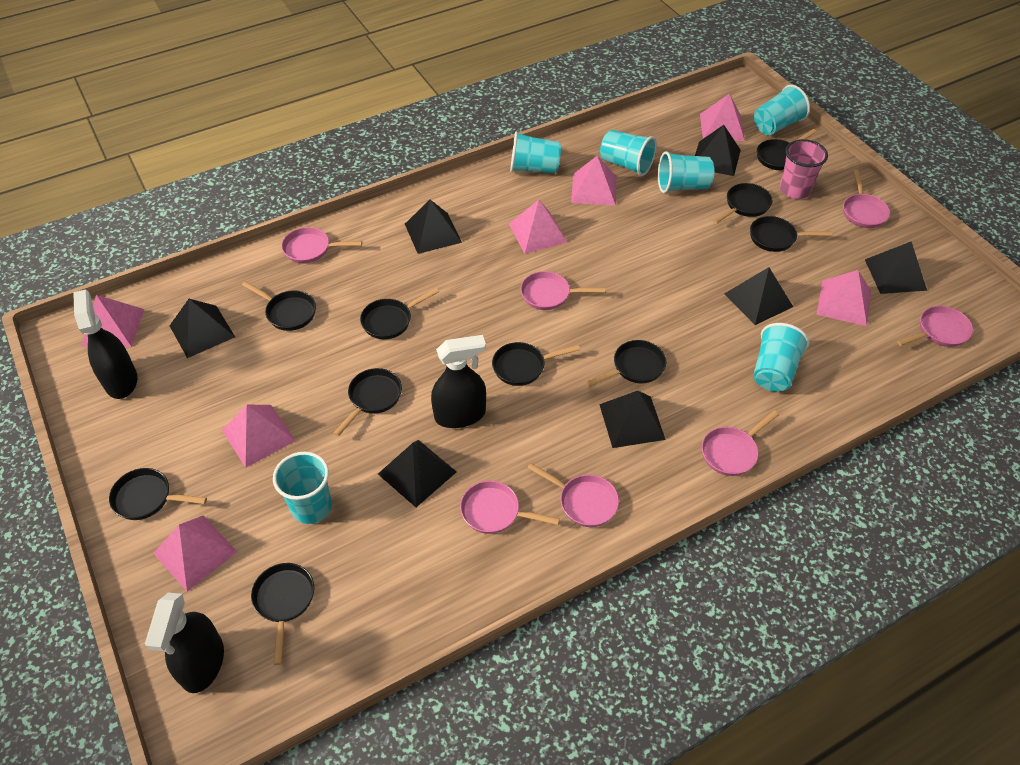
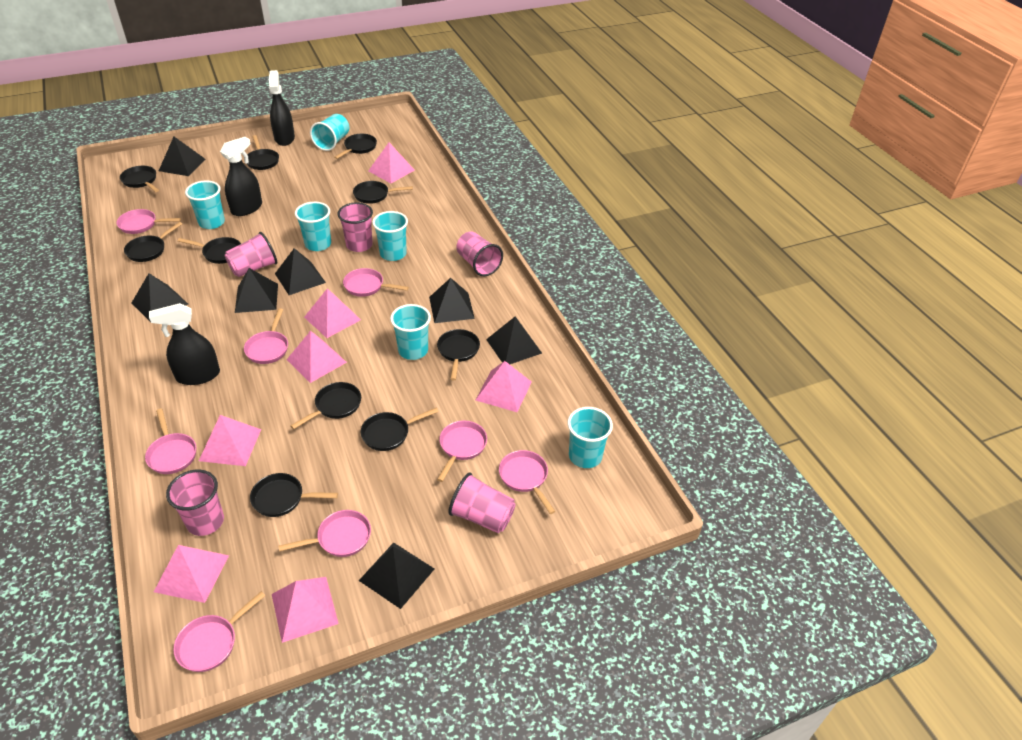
pink cup: [780,139,828,199] = 1 -> [166,470,224,536] [225,232,277,277] [337,202,373,252] [448,473,516,533] [456,231,503,276] = 5
pink pan: [281,227,362,263] [460,481,560,534] [521,271,605,310] [528,463,619,527] [702,410,779,476] [843,170,890,228] [897,306,973,347] = 7 -> [116,209,181,234] [145,408,196,474] [173,591,265,672] [244,308,288,364] [278,510,371,557] [343,268,409,297] [437,420,487,482] [499,450,555,514] = 8

